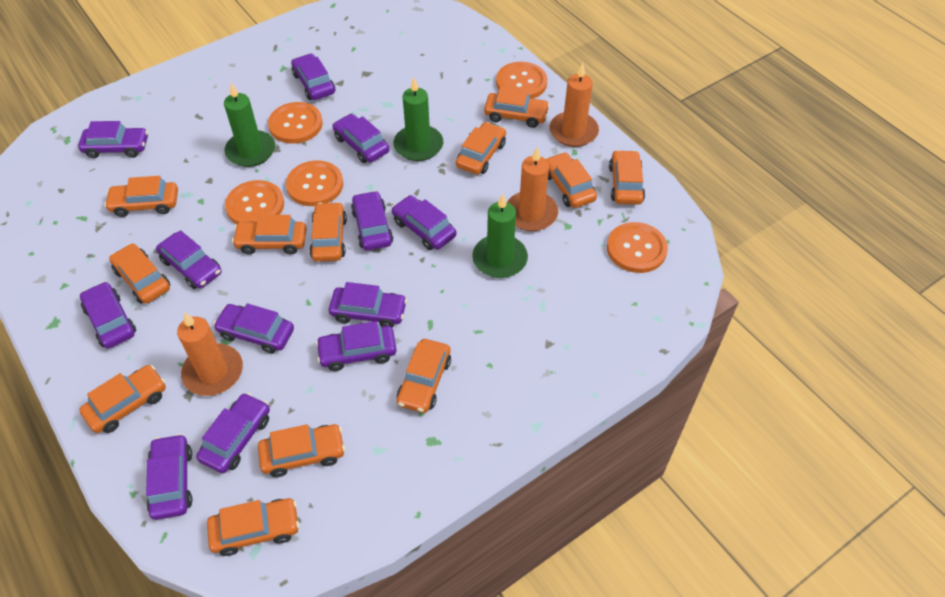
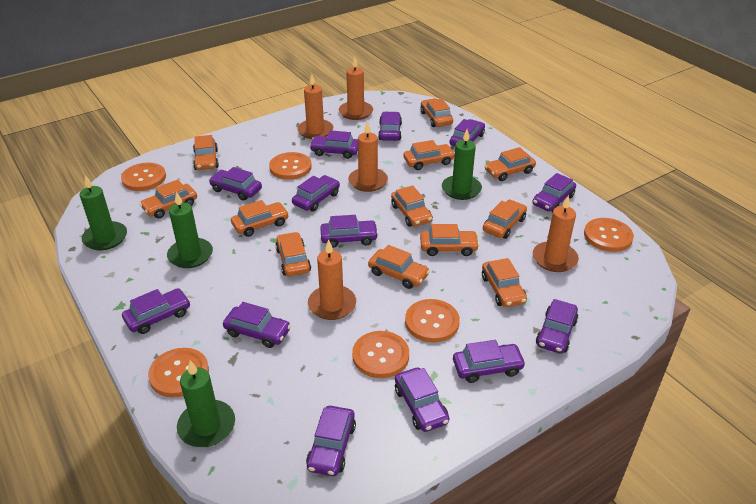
green candle: [224,83,275,167] [393,78,443,161] [472,194,528,278] = 3 -> [80,175,127,250] [167,191,213,268] [177,360,235,447] [442,130,482,200] = 4
orange button: [225,180,284,224] [268,102,323,144] [286,161,343,206] [496,62,548,99] [607,222,668,273] = 5 -> [121,163,166,191] [148,348,209,397] [269,152,312,180] [352,331,409,378] [405,299,460,343] [584,218,634,252] = 6
orange candle: [177,313,243,396] [508,147,558,231] [549,63,599,147] = 3 -> [297,74,333,139] [308,239,356,320] [339,56,373,120] [348,121,388,192] [533,195,579,272] = 5
purple car: [78,121,148,158] [80,282,136,349] [146,434,193,520] [156,230,222,289] [196,393,270,473] [213,303,294,354] [291,53,335,100] [316,321,397,371] [329,282,407,328] [333,114,389,163] [351,191,393,251] [392,195,456,250] = 12 -> [122,288,190,334] [209,167,262,201] [223,302,291,348] [292,175,340,212] [306,406,356,476] [309,130,358,159] [320,215,378,248] [378,112,402,141] [395,368,449,432] [449,119,485,146] [453,340,526,383] [532,173,576,212] [536,299,578,354] = 13

